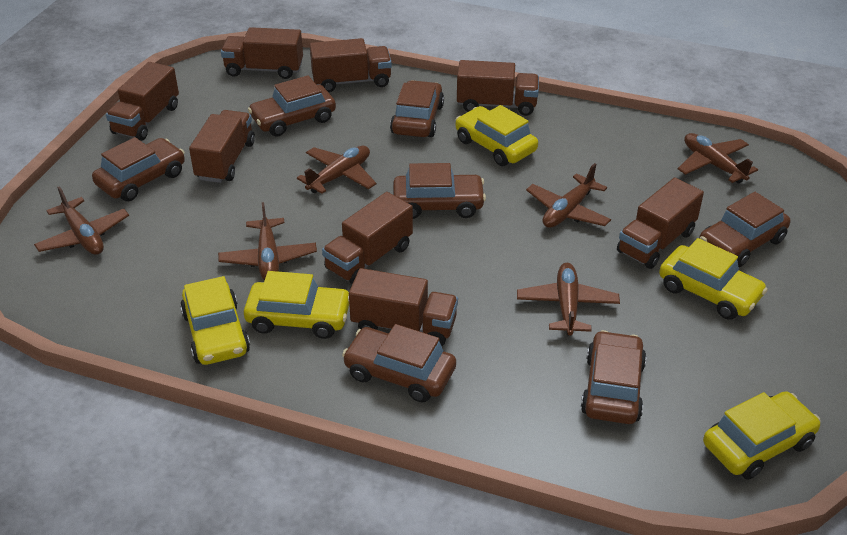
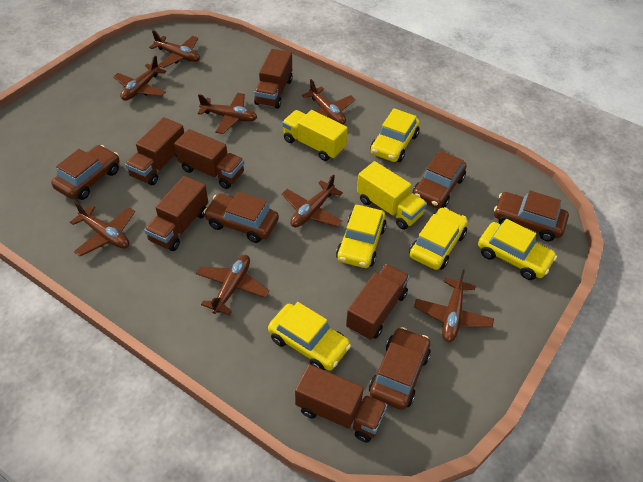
brown car: [92,137,185,201] [248,75,336,137] [342,324,456,402] [390,80,444,137] [393,163,486,219] [581,330,646,424] [699,192,790,267] = 7 -> [51,145,120,200] [204,192,279,243] [369,327,431,410] [413,151,467,208] [494,191,569,241] = 5
brown plane: [34,186,129,255] [218,202,317,281] [297,146,376,194] [517,263,620,336] [526,163,611,228] [678,133,758,183] = 6 -> [70,202,135,257] [113,55,166,101] [149,30,200,68] [196,255,269,315] [197,93,257,134] [282,174,343,227] [302,79,355,124] [414,270,494,342] = 8
brown truck: [106,62,179,141] [189,110,255,183] [221,27,303,79] [310,38,392,92] [322,192,413,284] [349,268,458,346] [457,60,539,116] [617,177,704,269] = 8 -> [125,117,184,185] [144,176,208,251] [174,129,244,189] [254,49,293,109] [295,364,387,443] [346,264,410,340] = 6
yellow truck: none = 0 -> [282,110,348,161] [357,161,427,230] = 2

